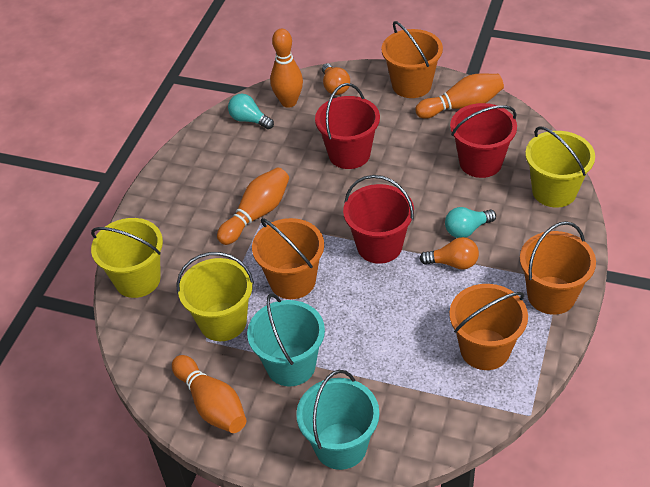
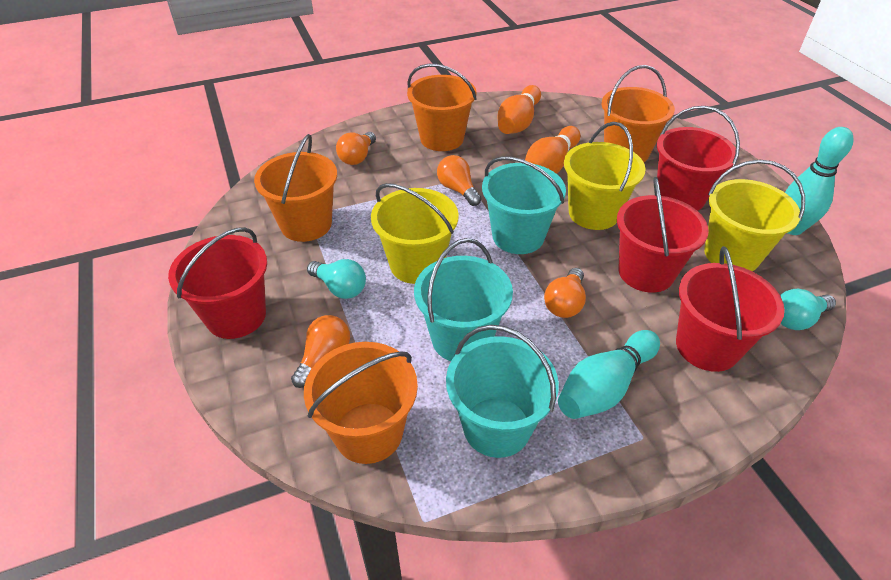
orange bowling pin: [172,355,246,433] [217,167,289,245] [270,29,303,108] [415,74,504,119] = 4 -> [498,85,541,134] [525,126,581,174] = 2
orange light bulb: [322,63,350,95] [420,237,479,270] = 2 -> [291,315,350,388] [336,132,376,165] [437,155,481,206] [544,268,586,318] = 4
red bucket: [315,83,380,169] [343,175,414,264] [450,103,517,178] = 3 -> [168,227,267,339] [617,177,709,292] [657,106,740,211] [676,246,785,372] = 4
turquoise bowling pin: none = 0 -> [558,330,660,419] [785,127,854,235] = 2
turquoise bucket: [247,294,325,386] [296,370,379,470] = 2 -> [414,238,513,361] [446,325,559,458] [482,157,566,254] = 3

